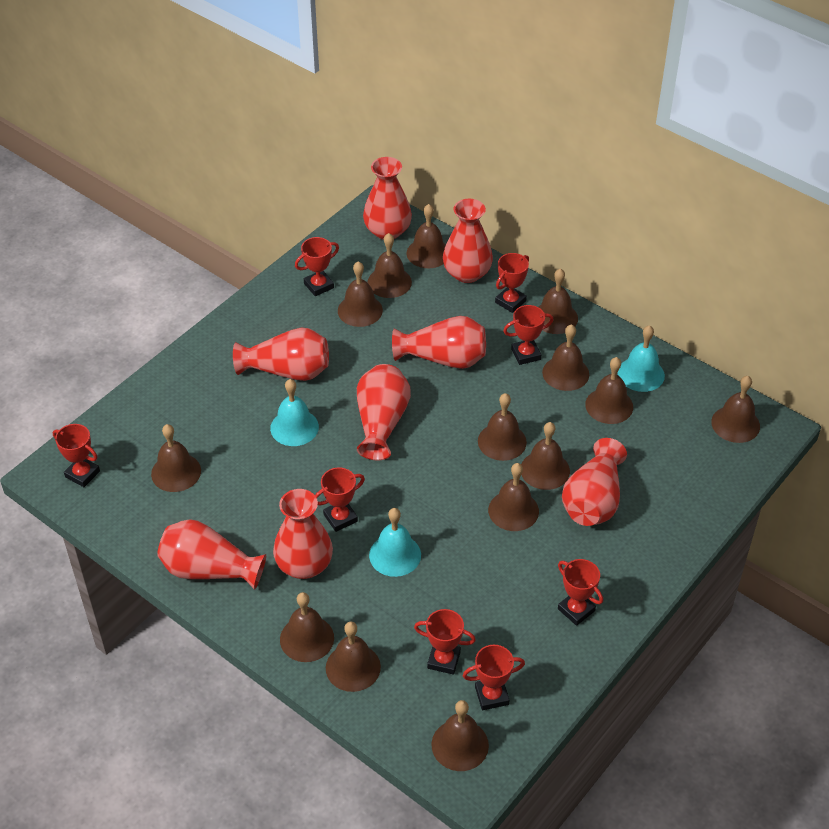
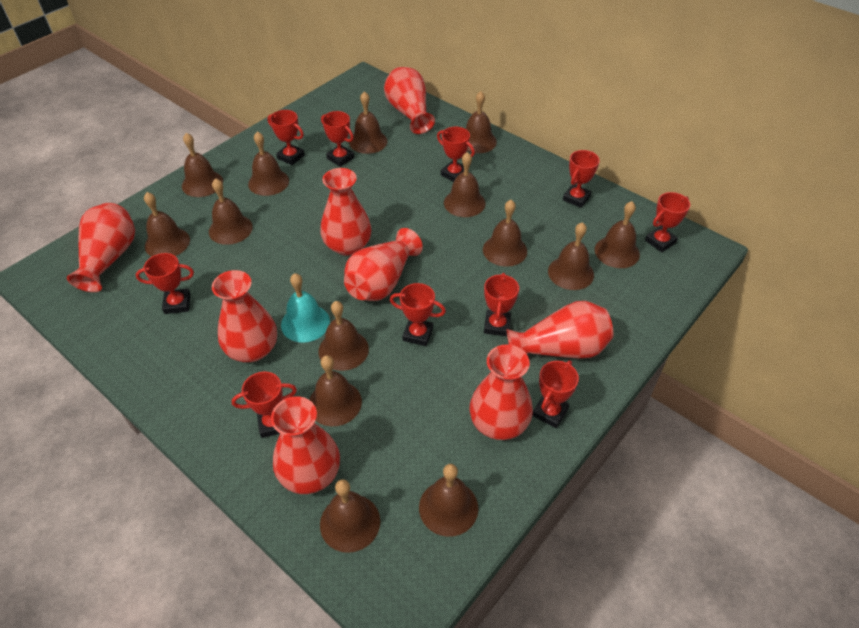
red trophy: [53,424,100,487] [295,237,339,296] [315,467,365,532] [414,609,476,675] [463,645,525,710] [495,253,529,313] [503,305,553,365] [558,559,603,626] = 8 -> [136,253,194,314] [232,372,297,438] [268,110,305,165] [321,111,354,167] [390,283,446,346] [437,127,475,182] [484,273,519,336] [532,360,579,428] [563,150,600,208] [645,192,690,252] = 10
turquoise bell: [270,379,319,446] [369,508,421,577] [618,325,665,392] = 3 -> [281,273,330,343] = 1

